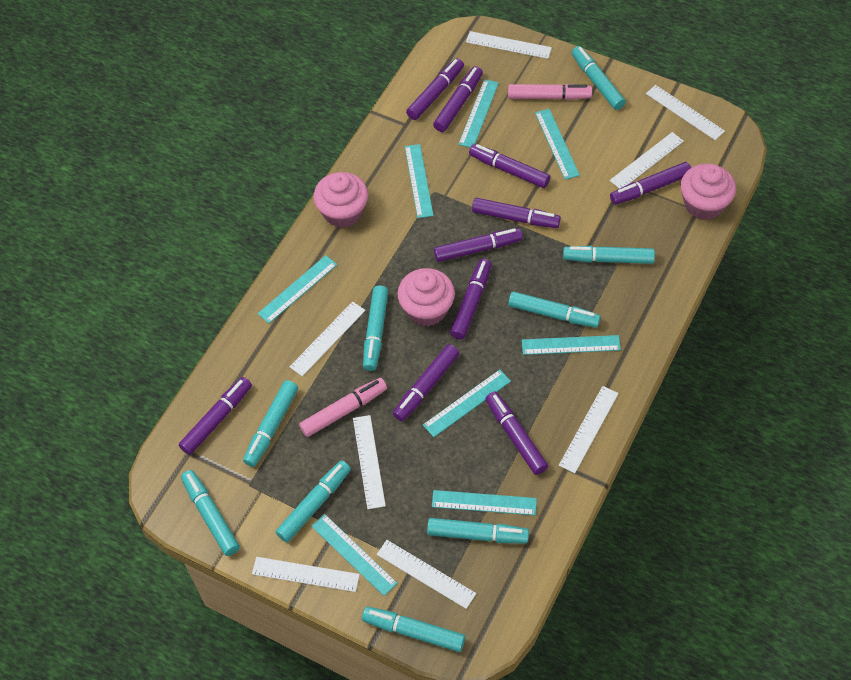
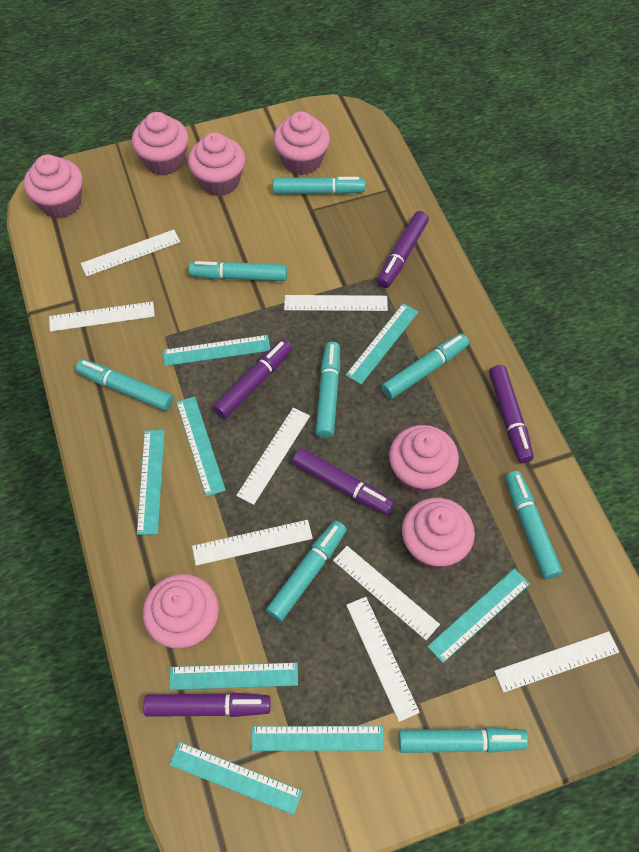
pink cupcake: [314,172,368,228] [397,268,455,326] [681,164,736,220] = 3 -> [24,154,83,219] [132,112,189,176] [143,574,219,649] [188,132,245,196] [273,111,330,175] [389,425,459,494] [402,498,475,569] = 7
pink marker: [299,378,387,437] [508,84,592,100] = 2 -> none = 0
purple marker: [179,377,252,455] [393,344,459,422] [406,58,464,120] [433,66,483,132] [434,228,523,262] [450,259,492,340] [469,144,550,188] [472,198,561,228] [485,392,548,475] [610,162,691,205] = 10 -> [143,692,271,717] [213,339,292,419] [292,448,395,515] [377,211,429,288] [489,365,534,463] = 5
turquoise marker: [181,470,240,556] [243,380,298,467] [276,460,351,542] [362,607,465,652] [363,286,388,371] [427,518,529,544] [508,292,601,328] [563,246,655,264] [572,46,626,110] = 9 -> [76,359,173,411] [189,261,287,281] [266,521,347,622] [273,176,365,195] [316,342,340,438] [381,333,469,399] [398,727,528,753] [505,471,562,579] = 8

